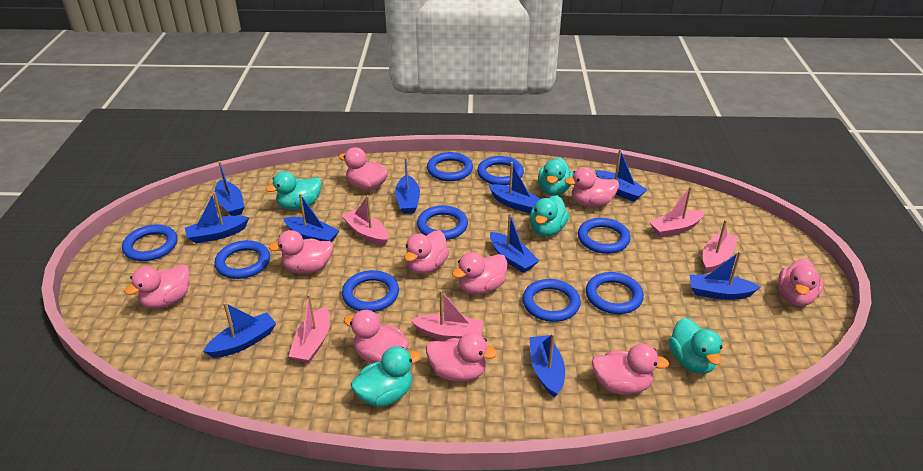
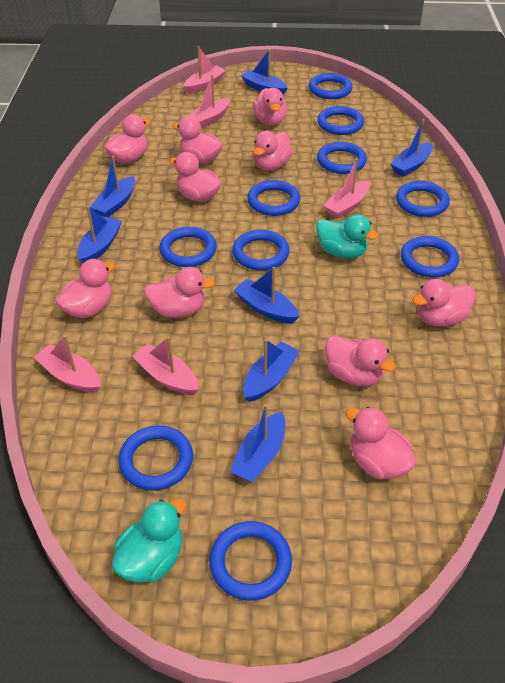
blue boat: [185,192,249,243] [203,302,276,358] [215,161,244,216] [283,194,340,242] [395,157,420,214] [489,162,541,213] [490,213,539,273] [529,333,565,398] [595,149,648,202] [689,251,760,300] = 10 -> [77,206,122,263] [90,156,135,217] [230,404,285,482] [234,267,299,324] [241,49,288,96] [243,339,300,402] [391,119,433,177] = 7
blue ring: [122,225,177,261] [214,240,270,279] [342,270,399,312] [417,205,468,240] [427,152,473,181] [477,156,524,185] [523,279,581,322] [578,218,631,254] [586,272,644,314] = 9 -> [119,425,193,491] [159,227,216,267] [209,521,292,601] [232,230,290,270] [247,180,300,216] [309,73,352,99] [317,106,364,135] [317,142,367,174] [396,181,450,217] [401,236,459,278] = 10
turquoise duck: [265,171,322,210] [351,346,421,407] [530,195,569,237] [538,158,573,196] [669,317,723,374] = 5 -> [112,498,186,583] [316,214,379,259] = 2

